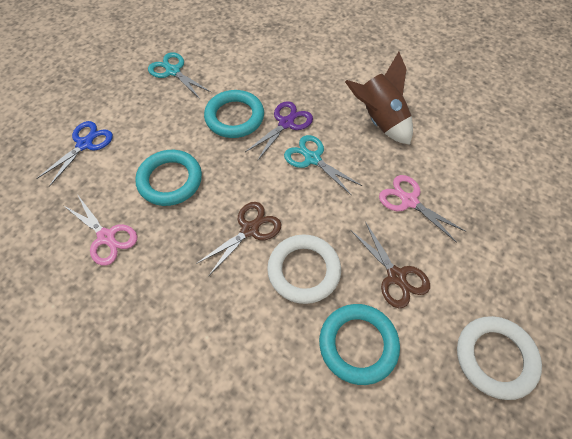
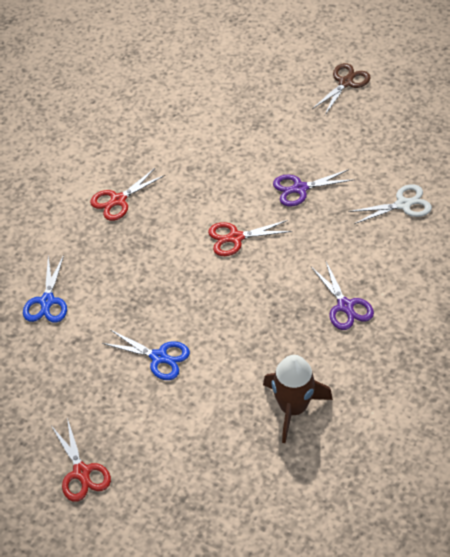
blue scissors: [36,121,113,187] = 1 -> [23,255,67,323] [102,330,190,380] = 2
brown scissors: [196,202,281,275] [351,222,430,308] = 2 -> [312,63,371,115] = 1
pink scissors: [63,194,137,266] [379,175,466,243] = 2 -> none = 0
purple scissors: [245,101,313,161] = 1 -> [273,169,353,206] [311,260,374,330] = 2
red scissors: none = 0 -> [52,418,111,502] [90,167,165,221] [208,220,292,256] = 3
turquoise ring: [135,150,202,206] [204,90,264,138] [319,304,400,385] = 3 -> none = 0
turquoise scissors: [148,52,211,99] [284,135,362,196] = 2 -> none = 0
white ring: [267,234,341,304] [457,316,542,400] = 2 -> none = 0
white scissors: none = 0 -> [349,184,432,224] = 1

